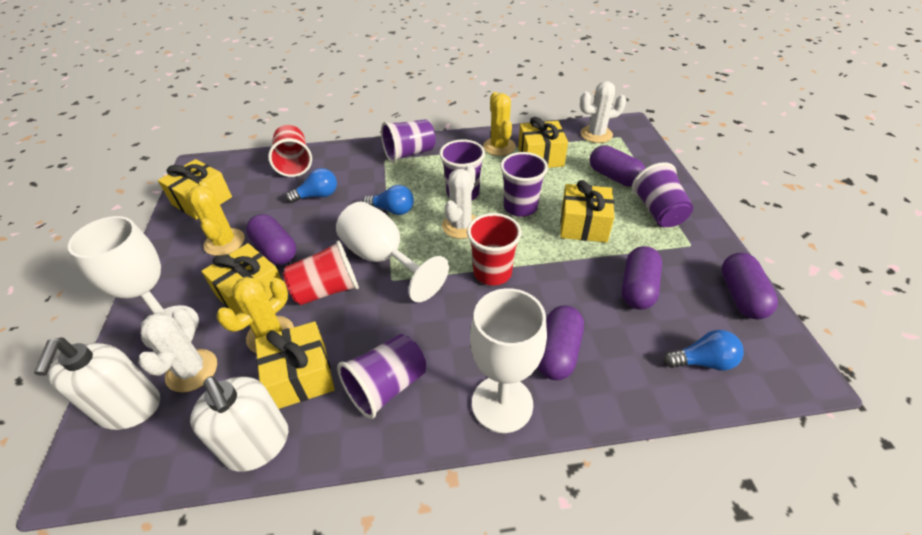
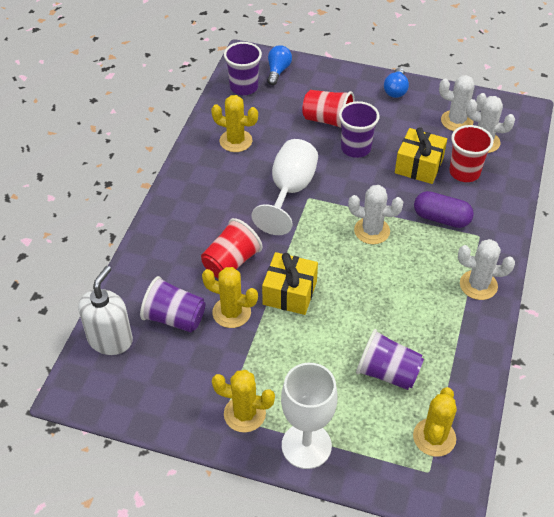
blue light bulb: [286,168,337,203] [362,185,414,215] [664,330,744,371] = 3 -> [267,45,292,85] [384,68,409,98] = 2
purple capsule: [246,214,296,265] [537,305,584,380] [590,145,645,187] [622,246,662,310] [721,253,778,319] = 5 -> [414,191,474,228] = 1
purple cup: [337,334,426,419] [381,119,436,163] [439,139,485,200] [500,152,548,217] [632,162,693,227] = 5 -> [140,276,205,332] [224,42,262,95] [339,101,380,158] [356,329,424,390] = 4
white cactus: [138,308,217,393] [442,165,476,239] [580,81,626,143] = 3 -> [348,185,403,244] [439,75,487,131] [458,239,515,300] [466,96,515,153] = 4
white goblet: [68,216,199,349] [336,202,449,302] [470,288,547,433] = 3 -> [251,139,318,235] [281,363,338,469] = 2
white soap dispenser: [34,337,160,430] [190,376,288,471] = 2 -> [78,266,133,355] = 1
yellow cactus: [188,181,245,256] [217,277,294,353] [483,92,516,156] = 3 -> [202,267,258,328] [211,95,258,152] [212,370,275,432] [413,387,457,457] = 4
yellow gift: [158,159,232,220] [201,243,282,315] [255,321,335,409] [518,117,568,168] [560,180,614,242] = 5 -> [262,252,318,315] [395,127,447,184] = 2

